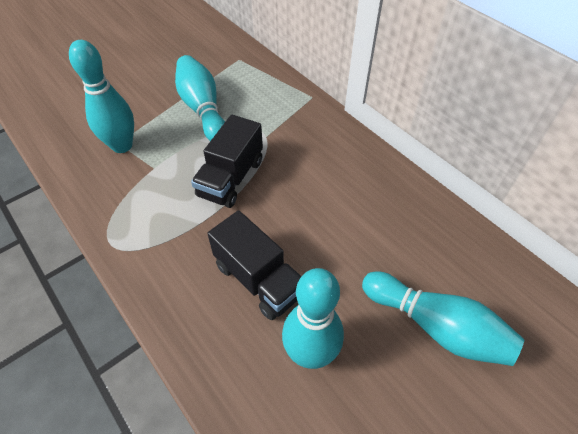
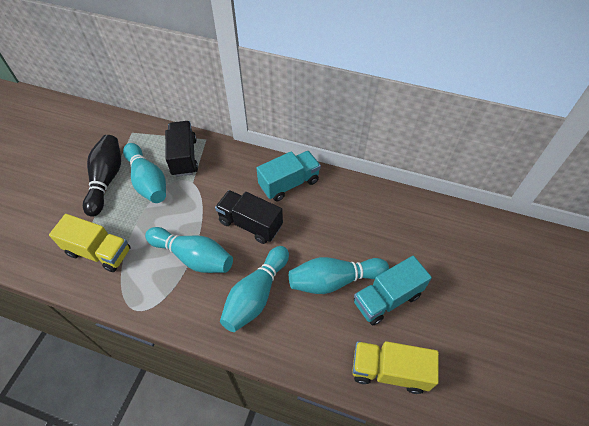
black bowling pin: none = 0 -> [83,135,121,217] = 1
turquoise truck: none = 0 -> [256,151,321,201] [354,256,432,325] = 2
yellow truck: none = 0 -> [49,214,131,272] [352,341,439,394] = 2

